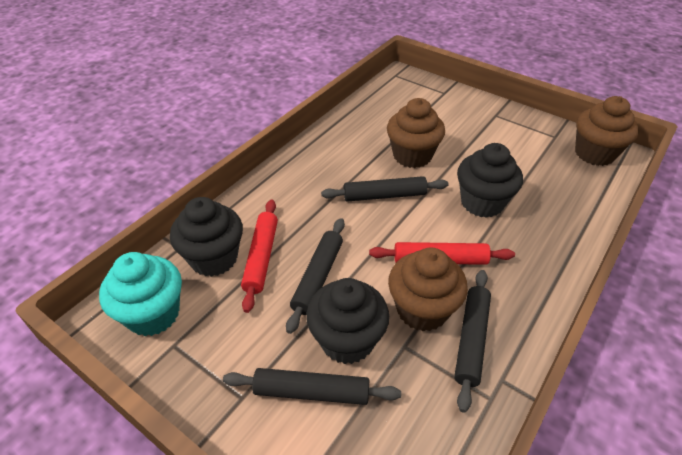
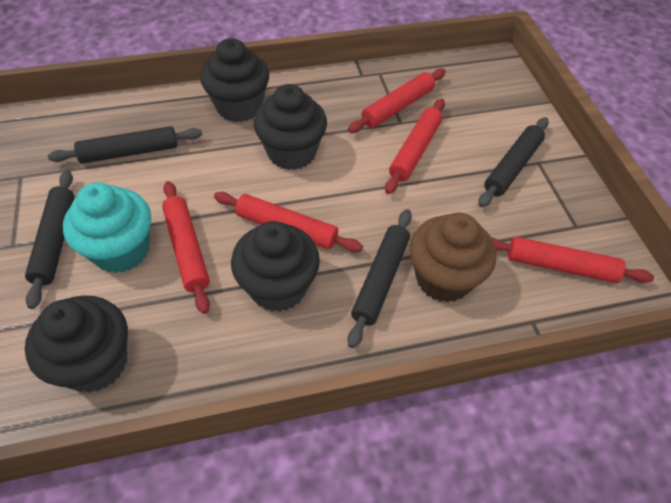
black cupcake: [170,197,243,277] [306,278,389,364] [457,143,523,218] = 3 -> [25,295,128,393] [200,38,269,122] [231,221,320,312] [254,84,327,170] = 4
brown cupcake: [387,98,445,168] [388,248,468,331] [575,96,639,166] = 3 -> [409,213,496,303] = 1
red rolling pin: [241,200,278,313] [369,242,515,265] = 2 -> [162,181,210,314] [214,192,363,252] [348,68,446,133] [385,98,445,194] [491,237,654,283] = 5

